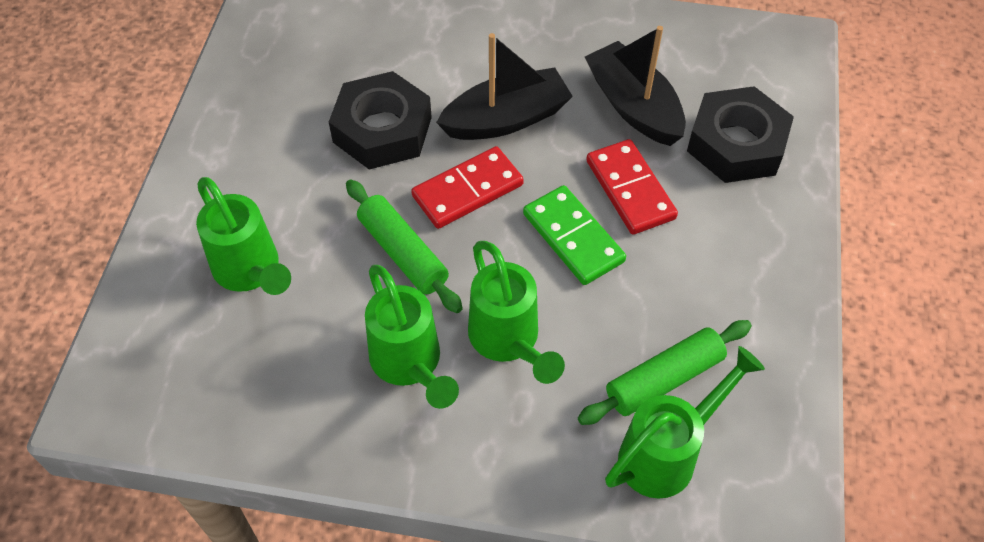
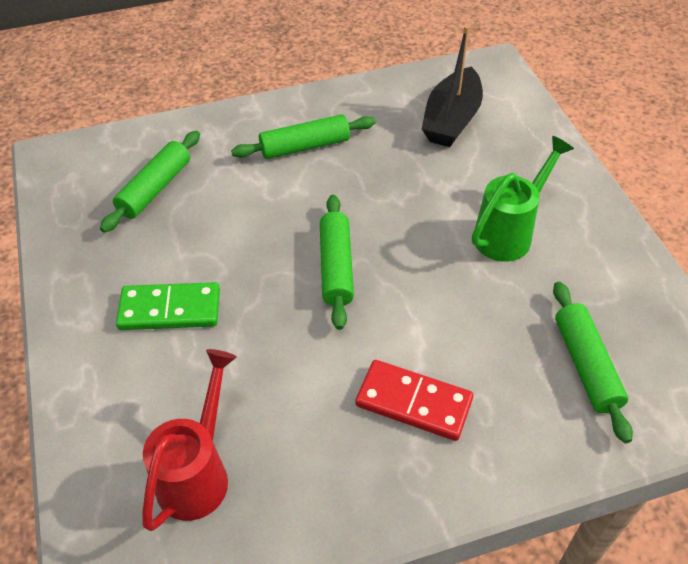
black boat: [436,33,573,140] [585,26,686,146] = 2 -> [422,25,483,147] = 1
black nut: [329,71,432,170] [687,86,794,183] = 2 -> none = 0
green rolling pin: [346,180,463,313] [578,320,752,425] = 2 -> [100,131,200,233] [231,114,376,159] [320,195,354,330] [553,282,633,443] = 4
green watering can: [196,177,291,295] [365,265,459,409] [468,241,565,384] [605,346,765,499] = 4 -> [472,136,574,262] = 1
red domino: [411,146,524,229] [586,139,678,235] = 2 -> [356,360,473,441] = 1
red watering can: none = 0 -> [143,349,237,531] = 1

